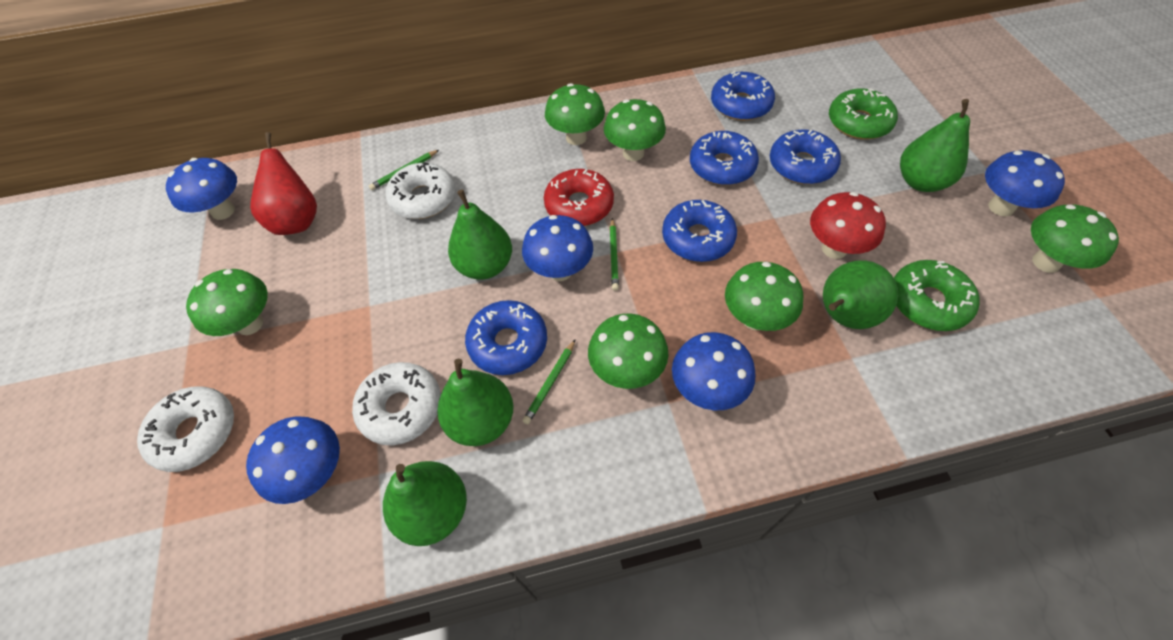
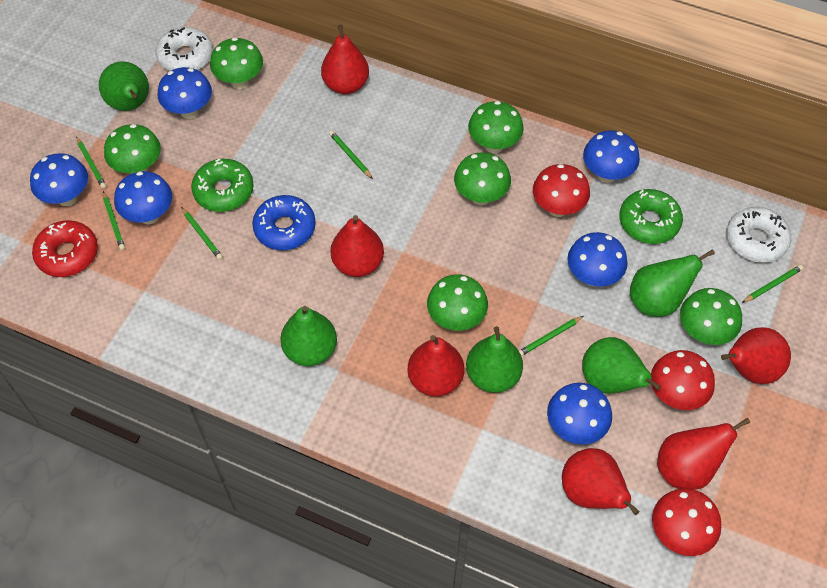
blue donut: [465,300,547,375] [662,200,737,262] [690,131,759,185] [711,71,775,121] [770,130,841,184] = 5 -> [252,195,316,250] = 1
blue mushroom: [166,158,237,220] [246,416,340,504] [522,215,593,281] [672,332,756,410] [985,150,1065,217] = 5 -> [30,153,88,206] [114,171,172,224] [158,67,212,119] [547,383,612,445] [567,232,628,286] [583,130,640,183] = 6
green pencil: [369,150,439,190] [522,339,576,424] [610,218,619,291] = 3 -> [76,137,106,189] [103,191,125,250] [181,207,223,260] [329,131,373,179] [519,316,584,356] [742,265,803,303] = 6
red mushroom: [810,192,886,259] = 1 -> [533,164,590,217] [651,350,715,410] [652,489,721,556] = 3
red pear: [250,132,317,235] = 1 -> [321,25,369,94] [330,215,384,277] [408,335,464,397] [562,448,639,515] [657,418,750,490] [721,327,791,384] = 6
white donut: [137,387,234,472] [352,362,441,445] [386,162,455,219] = 3 -> [156,27,213,71] [726,207,791,263] = 2

